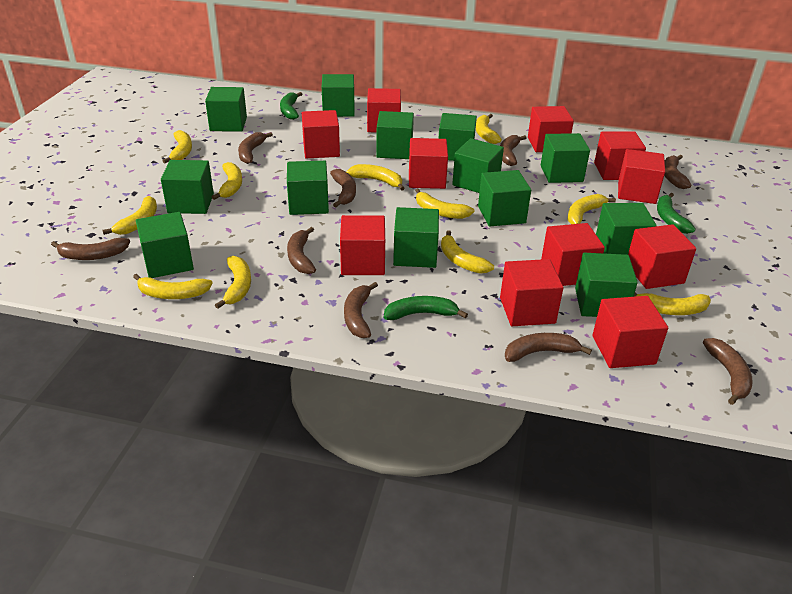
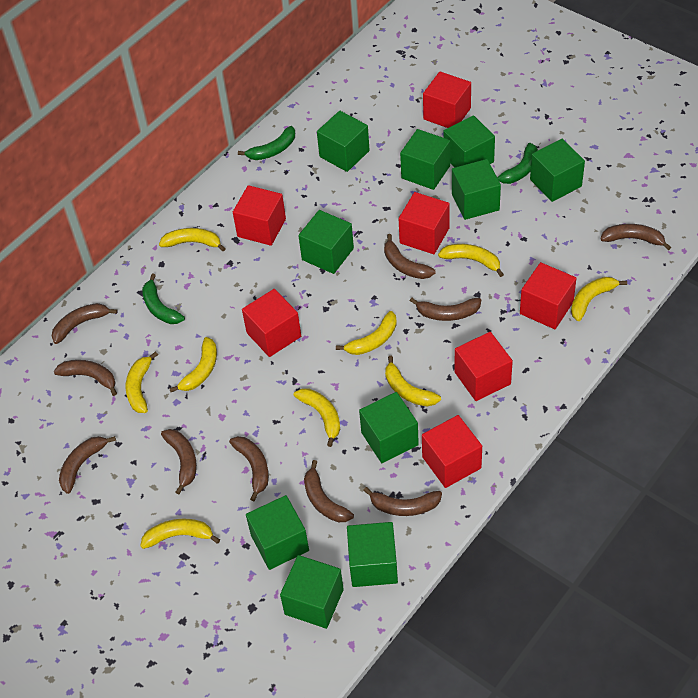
brown banana: [51,238,130,260] [238,132,273,164] [287,227,316,274] [330,169,356,207] [344,282,378,338] [500,135,527,166] [505,333,592,362] [664,155,691,189] [703,338,753,405] = 9 -> [52,303,118,344] [54,360,117,396] [59,436,116,494] [161,429,197,494] [229,436,269,501] [304,460,354,522] [363,487,442,516] [384,234,436,279] [410,298,481,321] [600,224,671,250] = 10
green cube: [136,212,194,278] [161,160,214,214] [205,87,247,132] [287,161,329,215] [322,74,355,117] [376,111,414,159] [393,207,439,268] [438,113,477,161] [452,138,504,193] [478,170,531,227] [541,133,590,183] [575,253,638,317] [596,203,657,255] = 13 -> [246,495,309,570] [280,555,344,629] [298,210,354,274] [317,111,370,172] [347,522,398,587] [359,392,419,463] [400,129,450,190] [443,115,495,168] [452,159,501,220] [530,139,585,202] = 10
red cube: [302,110,340,158] [340,215,385,275] [367,88,401,132] [409,138,448,189] [500,259,564,326] [528,106,574,152] [541,223,605,286] [592,296,668,368] [594,131,646,180] [618,149,665,204] [628,224,696,289] = 11 -> [233,185,286,246] [242,289,301,357] [399,192,450,254] [422,415,482,488] [423,71,471,128] [455,332,513,401] [520,262,576,329] = 7
yellow banana: [102,196,157,235] [133,274,213,299] [163,130,192,164] [212,162,242,200] [215,256,251,309] [346,164,405,191] [415,188,475,219] [441,230,494,274] [476,114,502,144] [568,194,616,224] [634,293,711,315] = 11 -> [126,351,158,413] [140,519,220,549] [159,228,226,252] [169,337,217,392] [294,388,340,447] [336,311,397,355] [385,356,441,407] [438,244,504,277] [571,277,627,321] = 9

